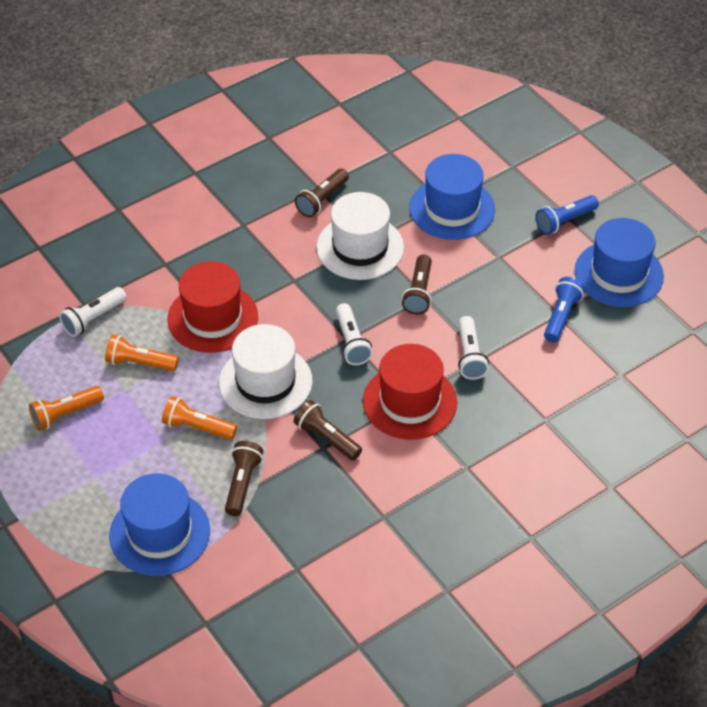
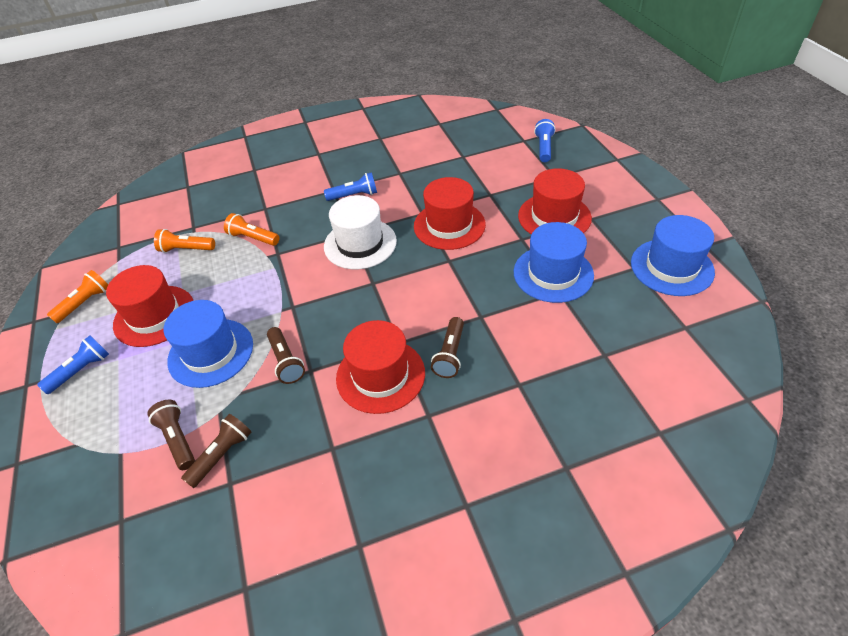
blue flashlight: [535,195,599,235] [544,277,585,343] = 2 -> [37,336,109,394] [324,172,377,201] [534,119,556,162] = 3
red hat: [167,261,258,353] [363,344,457,440] = 2 -> [106,265,193,347] [336,320,425,414] [414,177,486,250] [518,168,592,235] = 4
white flashlight: [59,287,126,337] [336,303,373,365] [458,316,489,380] = 3 -> none = 0
white hat: [219,324,313,419] [316,192,404,280] = 2 -> [324,195,397,269] = 1

